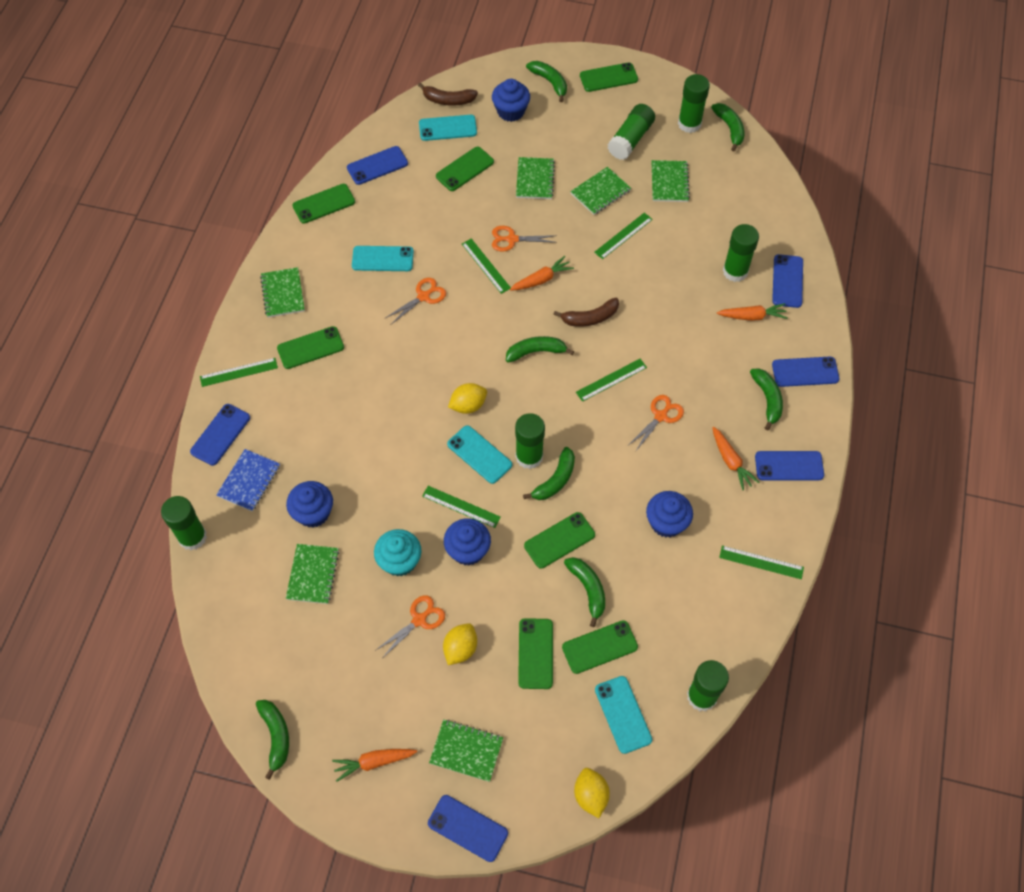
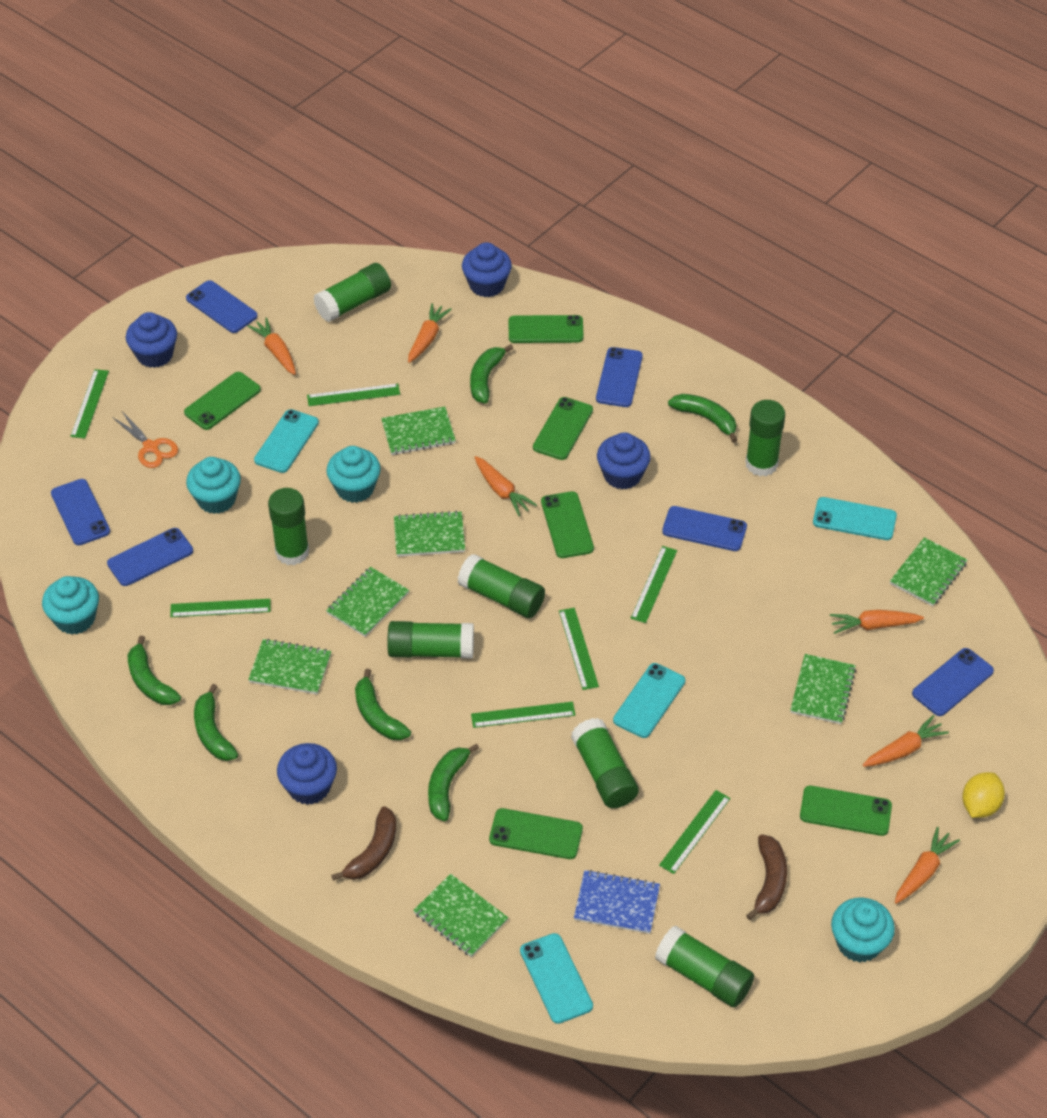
green banana: [256,700,289,780] [506,336,574,362] [523,447,575,500] [526,61,567,102] [564,557,605,627] [711,103,744,152] [750,368,783,431] = 7 -> [128,635,181,705] [194,684,238,761] [355,668,411,740] [428,744,479,821] [470,344,513,404] [668,394,737,443] = 6
green glue stick: [161,496,207,550] [515,413,545,469] [608,104,655,160] [678,74,710,133] [687,660,729,712] [723,224,759,282] = 6 -> [268,488,309,565] [313,263,391,322] [387,621,474,659] [458,554,545,618] [571,718,639,808] [655,926,754,1007] [745,400,785,476] = 7
green notebook: [260,267,305,317] [286,544,339,604] [429,719,503,782] [516,157,555,199] [570,167,631,215] [652,160,690,202] = 6 -> [248,639,331,694] [326,567,409,637] [381,406,456,455] [394,511,465,557] [413,874,508,957] [790,654,856,724] [890,537,968,606] = 7
green phone: [277,326,344,369] [293,184,355,224] [436,147,494,191] [518,618,553,689] [524,512,595,569] [562,620,638,674] [580,63,638,92] = 7 -> [184,372,261,430] [489,808,583,859] [509,315,584,343] [533,397,593,460] [541,491,594,558] [800,786,892,836] = 6
green ruler: [200,358,278,387] [422,486,501,528] [462,239,511,294] [576,359,647,402] [594,213,653,259] [719,546,804,579] = 6 -> [70,369,109,439] [170,599,271,617] [307,383,400,406] [471,702,575,728] [559,608,599,690] [630,546,677,623] [659,790,731,874] = 7
orange carrot: [332,749,417,782] [510,256,574,291] [712,427,759,490] [717,303,788,321] = 4 -> [248,318,296,375] [408,303,452,363] [474,456,537,516] [830,610,924,634] [862,715,949,767] [895,827,960,904] = 6
orange scissors: [376,596,445,657] [386,278,446,324] [492,226,557,252] [629,395,684,451] = 4 -> [112,411,178,468] = 1
turquoise cupcake: [374,529,421,577] = 1 -> [42,576,99,635] [186,457,241,514] [326,446,381,503] [831,897,895,963] = 4
yellow lemon: [443,623,477,665] [448,383,487,414] [574,768,610,818] = 3 -> [962,772,1005,818] = 1

